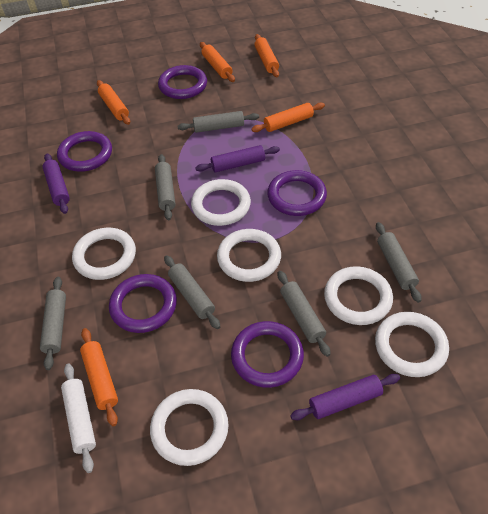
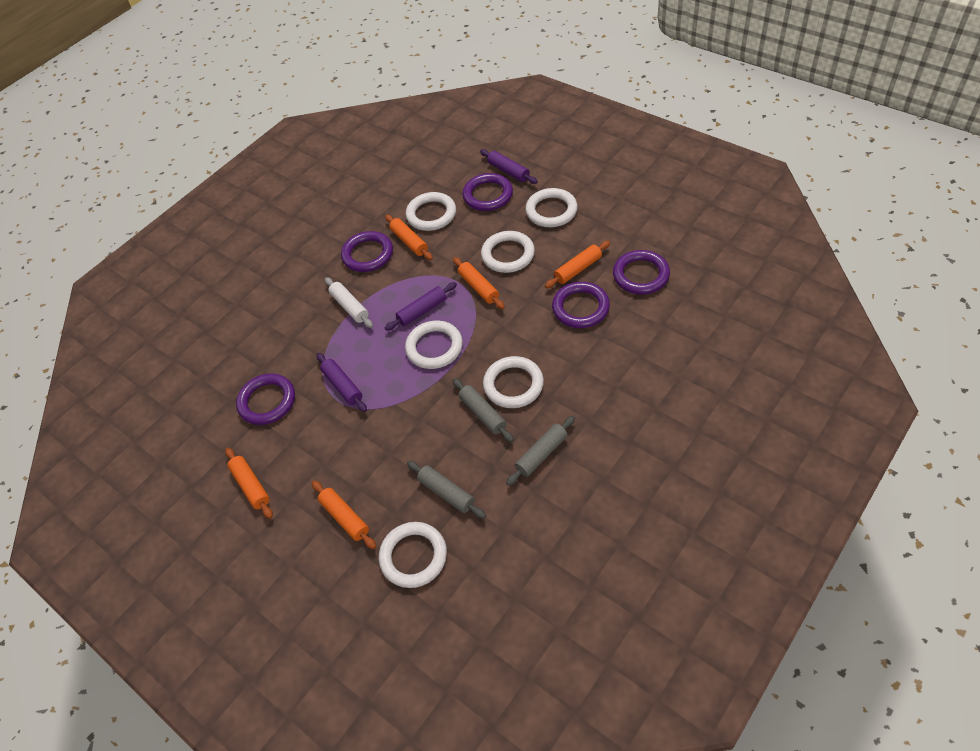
grey rolling pin: [40,277,66,370] [155,154,175,220] [164,255,220,329] [177,111,259,133] [278,271,330,357] [376,222,422,303] = 6 -> [407,461,486,519] [453,378,514,442] [506,416,575,486] = 3

